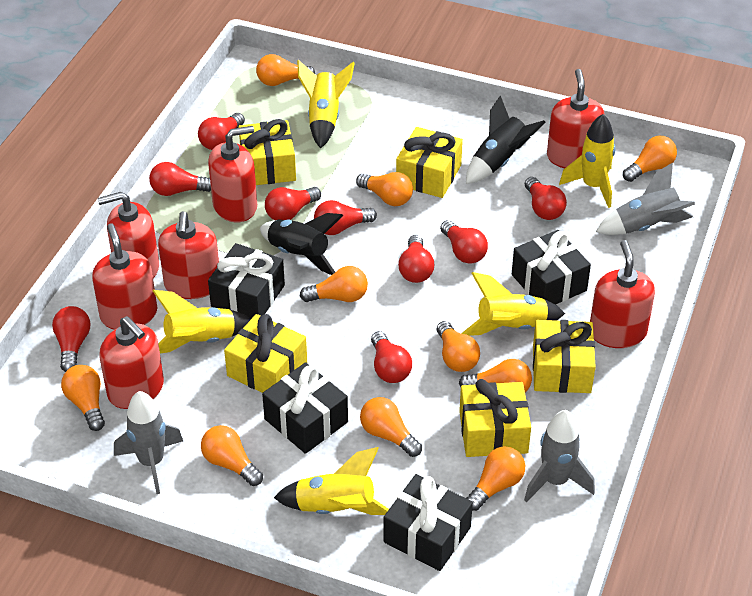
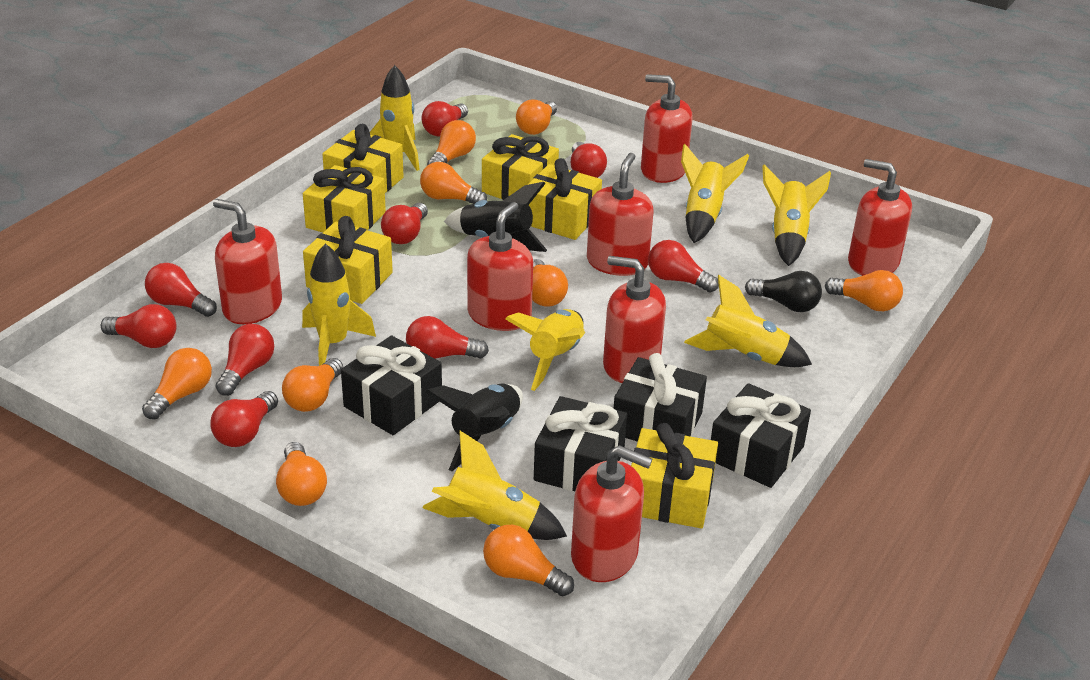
black light bulb: none = 0 -> [745,271,822,312] = 1
grey rocket: [114,391,183,494] [524,410,595,502] [596,163,695,235] = 3 -> none = 0
orange light bulb: [61,365,105,431] [201,425,263,486] [256,54,315,86] [300,266,368,302] [356,172,413,206] [360,397,422,457] [437,321,480,372] [459,359,532,392] [466,446,525,511] [623,136,677,182] = 10 -> [142,348,212,419] [276,442,327,506] [282,358,343,412] [420,162,487,204] [427,120,476,165] [483,525,574,596] [516,99,557,135] [532,259,568,307] [825,270,903,311] = 9
yellow gift: [224,314,307,393] [239,119,296,185] [396,127,463,198] [459,379,531,457] [533,320,596,393] = 5 -> [303,165,386,233] [303,216,393,304] [322,123,404,193] [482,134,559,200] [528,158,602,240] [631,423,718,528] = 6
yellow rocket: [153,290,251,354] [274,447,389,515] [297,60,355,149] [461,272,565,336] [559,114,615,208] = 5 -> [302,243,376,366] [370,65,420,171] [423,431,567,540] [505,309,585,391] [681,144,749,243] [684,275,812,367] [762,164,831,266] = 7

